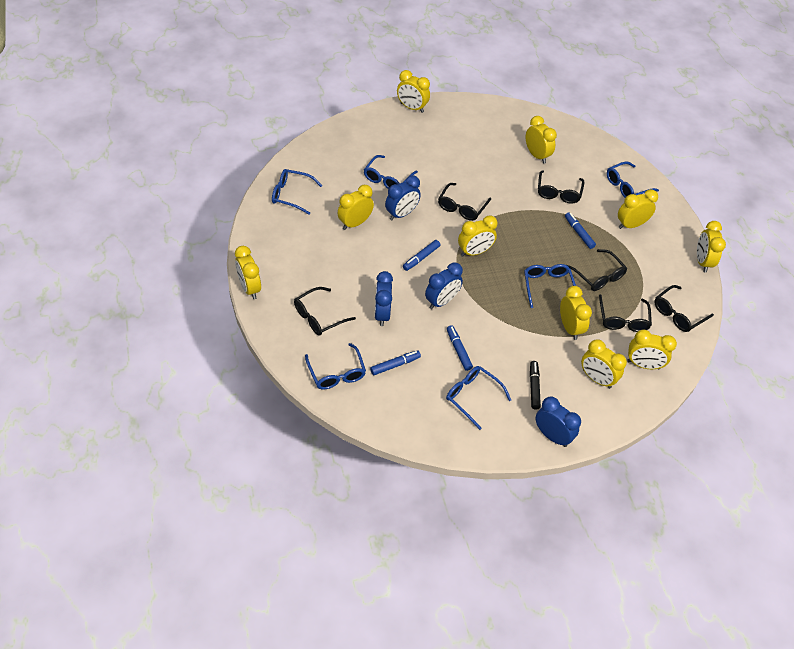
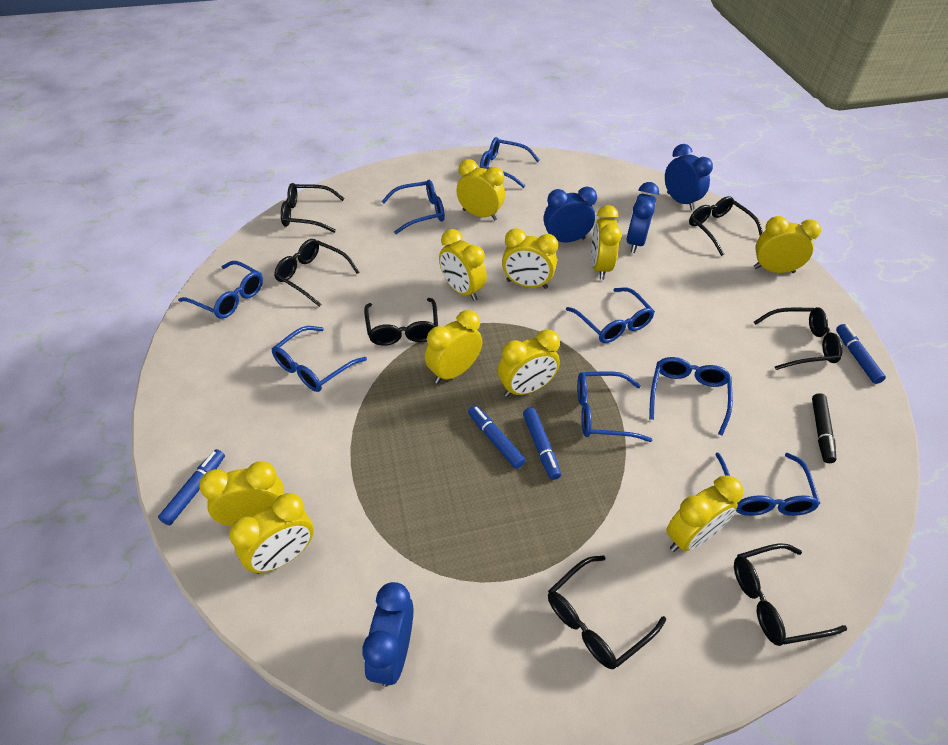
black glasses: [294,287,356,336] [438,183,491,221] [538,170,584,204] [567,249,627,291] [599,295,652,332] [654,285,714,332] = 6 -> [274,239,360,307] [281,183,345,233] [364,298,438,346] [548,555,666,669] [689,196,763,256] [734,544,847,646] [754,307,843,370] = 7
blue glasses: [272,169,322,215] [305,343,366,389] [364,155,418,189] [446,366,511,430] [524,264,576,308] [607,161,659,198] = 6 -> [178,261,263,319] [272,326,367,392] [381,180,445,234] [480,137,539,188] [566,287,655,343] [577,371,652,442] [649,357,733,436] [715,453,820,516] = 8

